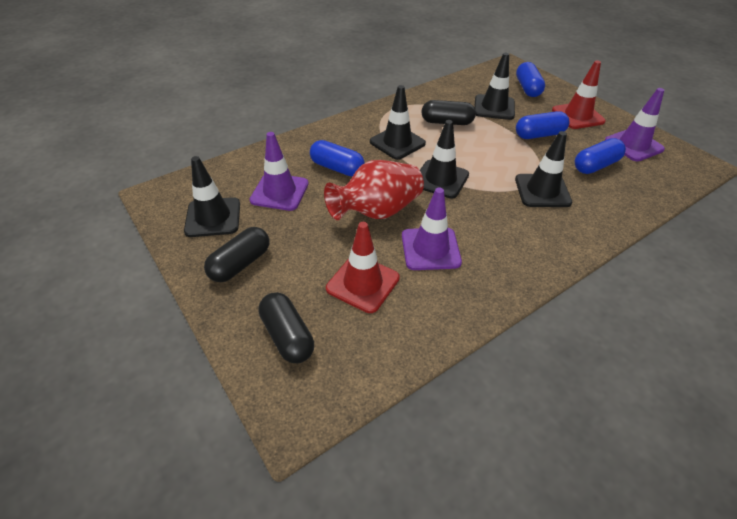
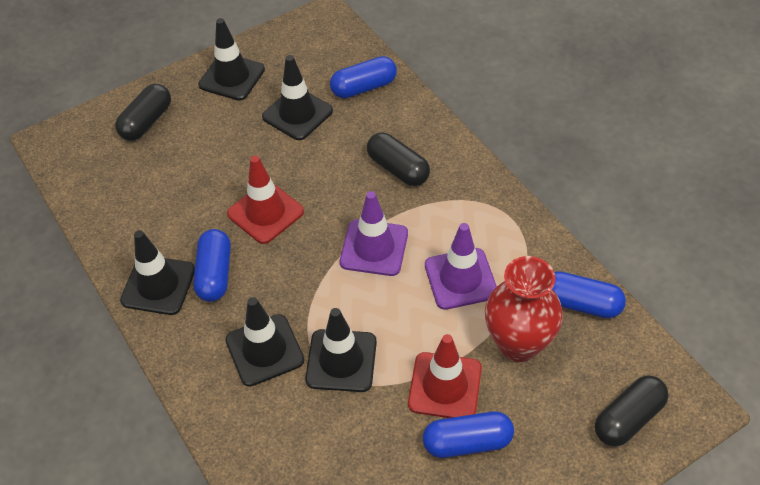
purple traffic cone: [249,132,309,211] [402,187,462,270] [604,88,665,161] = 3 -> [340,191,408,276] [425,223,497,310] = 2

